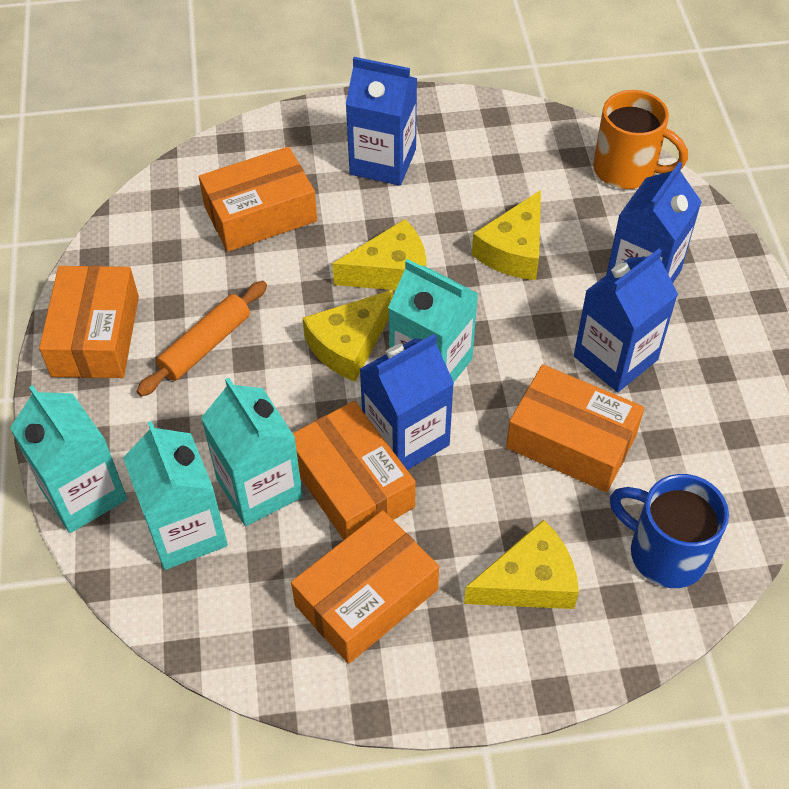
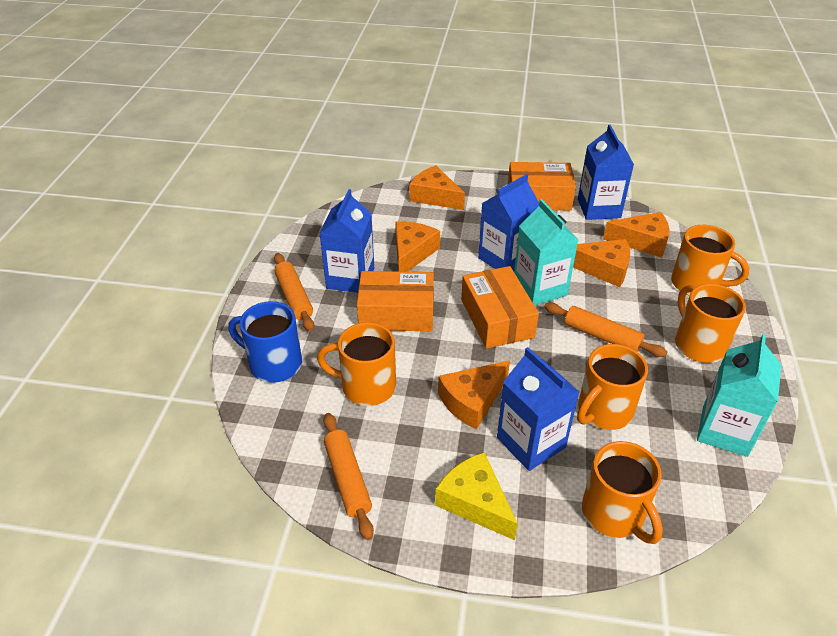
orange box: [39,266,139,378] [199,146,317,252] [291,510,439,664] [292,401,416,540] [506,364,644,492] = 5 -> [357,271,434,331] [461,266,539,349] [508,162,576,211] = 3
orange cheese: none = 0 -> [395,221,440,272] [409,165,465,210] [438,360,510,430] [573,239,630,287] [603,212,669,258] = 5
orange mug: [593,90,688,189] = 1 -> [317,322,396,406] [577,344,648,430] [582,441,663,544] [671,225,749,296] [675,284,746,363] = 5
orange rolling pin: [136,281,267,396] = 1 -> [274,253,314,332] [324,413,374,540] [544,303,667,357] = 3
turquoise carton: [10,385,127,533] [123,421,228,570] [201,378,303,526] [388,259,478,382] = 4 -> [514,199,578,306] [697,334,781,457] = 2
yellow cheese: [302,290,393,382] [332,219,426,290] [464,519,579,609] [472,190,541,280] = 4 -> [435,452,518,540] = 1

